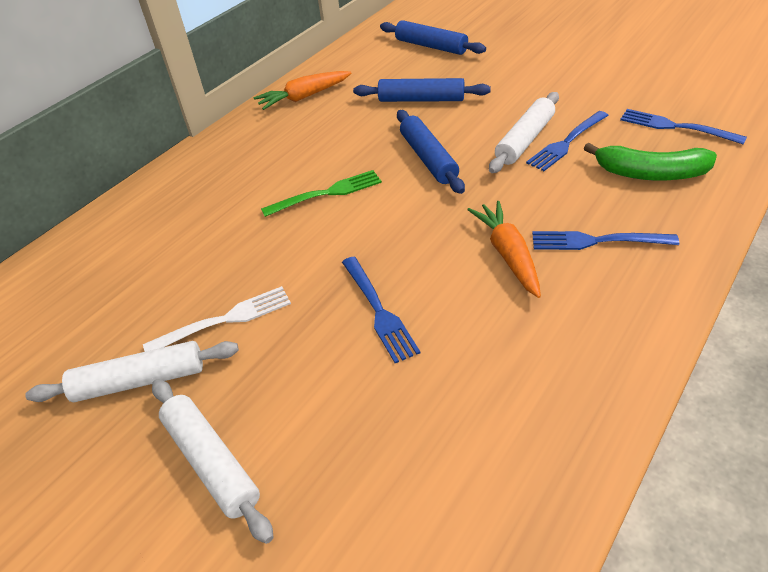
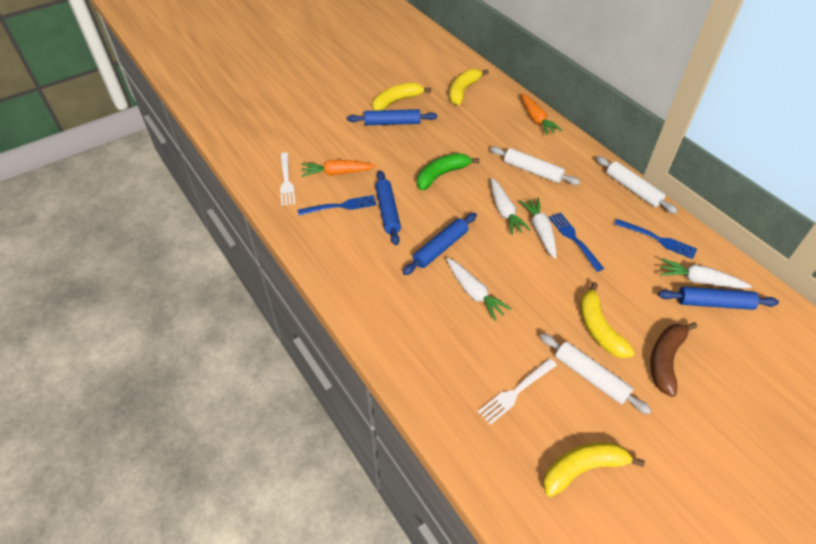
blue fork: [342,257,420,363] [526,111,609,171] [532,231,679,250] [620,109,747,145] = 4 -> [298,195,376,216] [548,212,604,272] [614,219,697,259] = 3
blue rolling pin: [353,78,491,102] [380,20,486,55] [397,110,465,194] = 3 -> [347,109,437,125] [375,171,401,245] [403,213,477,275] [658,287,779,310] = 4
brown banana: none = 0 -> [650,322,697,397] = 1
green fork: [261,170,382,217] = 1 -> none = 0
white carrot: none = 0 -> [447,258,512,321] [491,178,531,235] [520,198,556,259] [660,258,752,289] = 4
white fork: [143,286,291,352] = 1 -> [280,153,295,206] [478,358,557,425] = 2
yellow banana: none = 0 -> [372,82,431,111] [449,69,489,105] [543,442,645,497] [580,282,635,358] = 4

